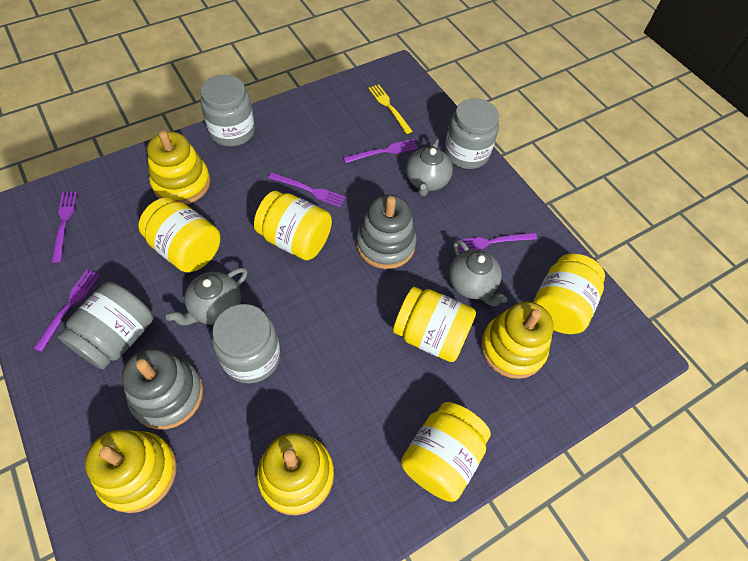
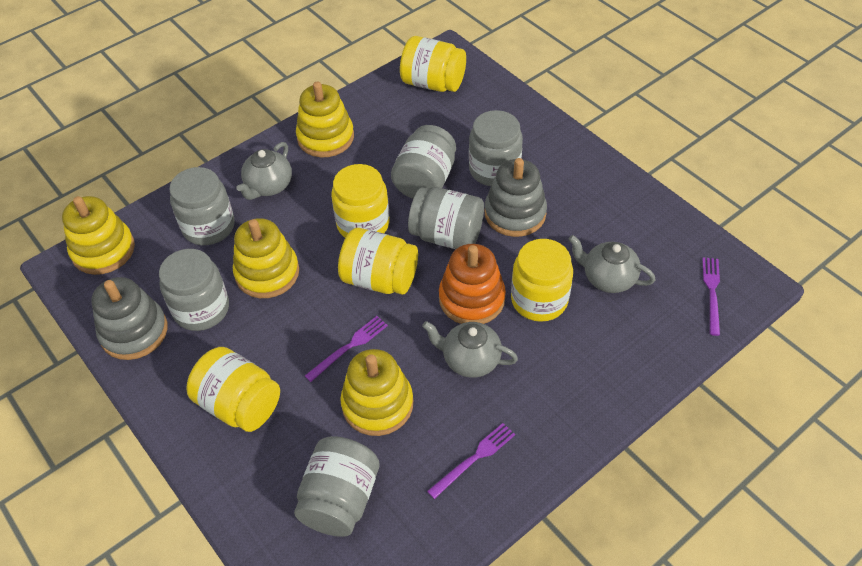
grey jar: [58,282,153,370] [200,75,255,147] [212,304,281,384] [445,98,499,169] = 4 -> [159,249,229,331] [169,167,235,245] [294,436,380,537] [391,125,456,199] [408,187,484,249] [469,110,523,186] = 6
orange stacking toy: none = 0 -> [439,244,506,324] = 1
purple fork: [33,270,100,352] [52,191,77,263] [268,172,346,207] [343,139,418,163] [454,232,537,252] = 5 -> [305,316,388,382] [427,423,515,499] [702,257,720,336] = 3
yellow fork: [368,84,412,134] = 1 -> none = 0

